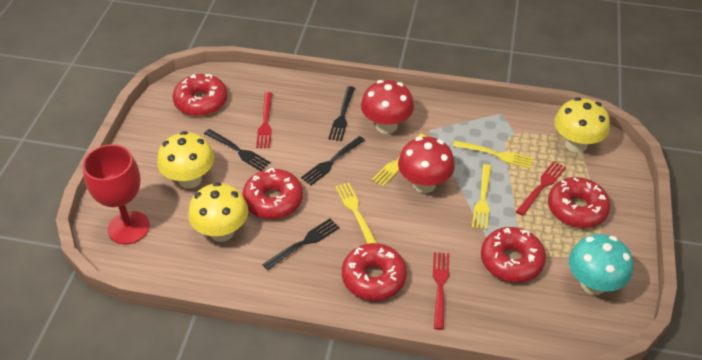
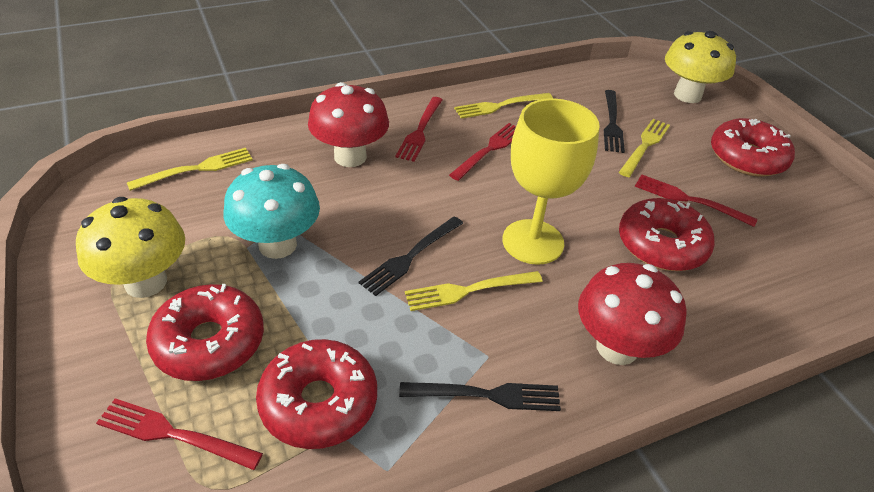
black fork: [204,129,270,171] [262,218,340,270] [301,136,365,185] [328,86,355,141] = 4 -> [359,216,463,296] [399,382,561,411] [604,90,625,153] = 3
red donut: [173,74,227,116] [242,168,303,219] [342,243,407,301] [481,227,546,283] [548,177,610,228] = 5 -> [146,284,264,381] [256,339,377,449] [619,198,715,271] [711,118,795,177] = 4
red fork: [256,92,273,148] [433,252,449,330] [516,161,566,216] = 3 -> [96,398,263,470] [395,97,443,162] [449,123,516,181] [635,174,757,227] = 4
red goblet: [83,144,150,245] = 1 -> none = 0
yellow goblet: none = 0 -> [503,98,600,265] = 1
yellow mushroom: [157,131,214,189] [188,182,248,242] [554,97,610,153] = 3 -> [76,197,185,298] [665,31,736,103] = 2

